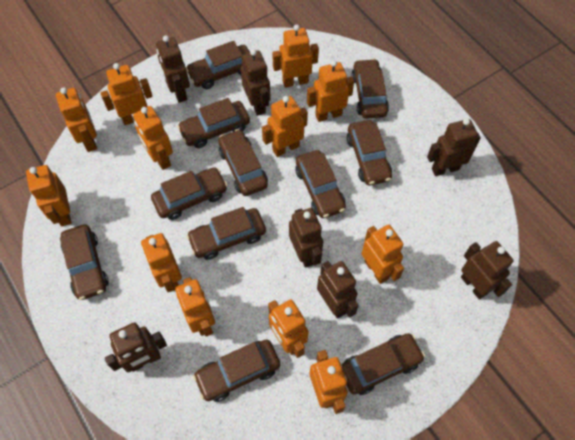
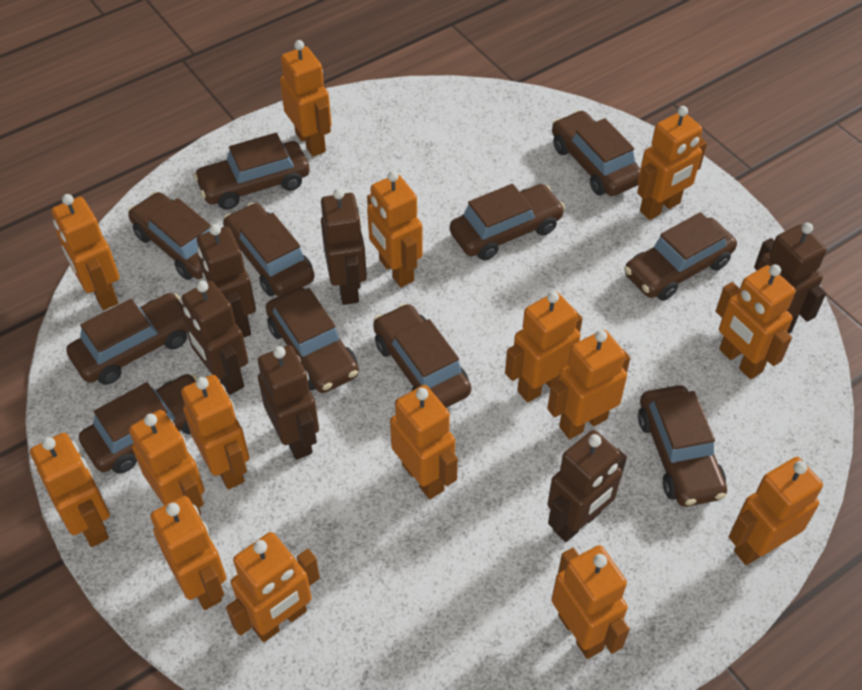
brown robot: [105,322,167,372] [156,35,190,103] [240,49,271,116] [289,208,323,268] [317,261,359,319] [427,118,480,176] [461,241,513,300] = 7 -> [181,280,249,395] [197,224,256,338] [258,345,319,460] [321,188,367,305] [547,430,627,542] [754,223,827,333] = 6
orange robot: [26,165,72,226] [56,87,97,152] [101,63,153,125] [133,106,173,170] [141,233,182,292] [175,277,215,336] [262,96,308,157] [268,299,308,358] [272,24,319,88] [307,60,354,122] [310,350,348,414] [361,225,404,284] = 12 -> [30,433,110,547] [51,194,119,310] [129,410,205,516] [150,496,226,610] [181,375,249,490] [226,532,320,642] [280,40,332,157] [367,171,423,287] [390,385,458,499] [505,291,583,402] [547,330,630,439] [551,545,630,659] [637,106,707,220] [716,265,796,379] [729,457,823,565] = 15

